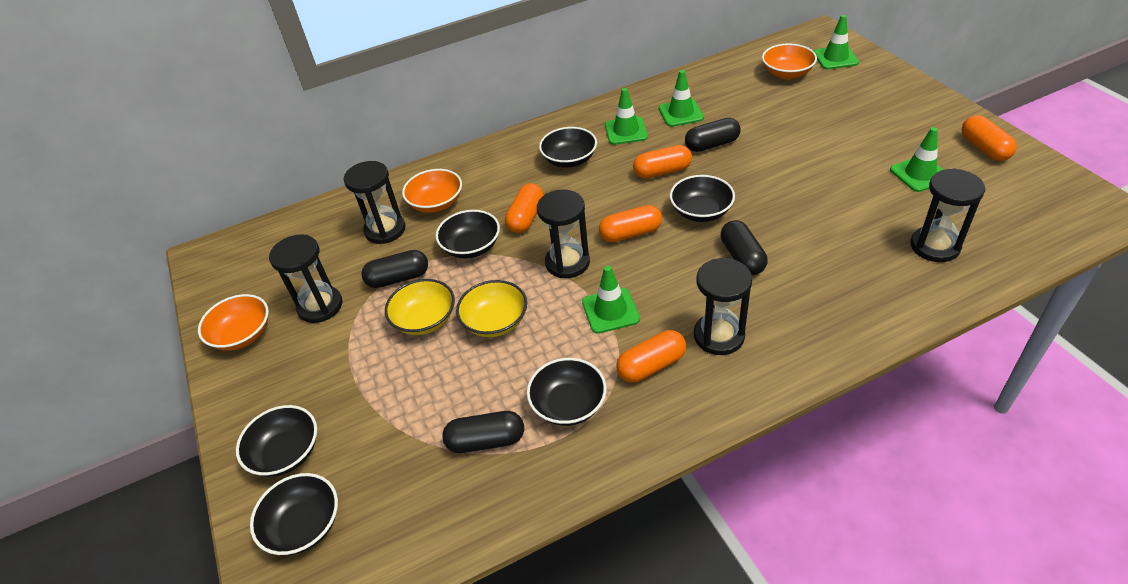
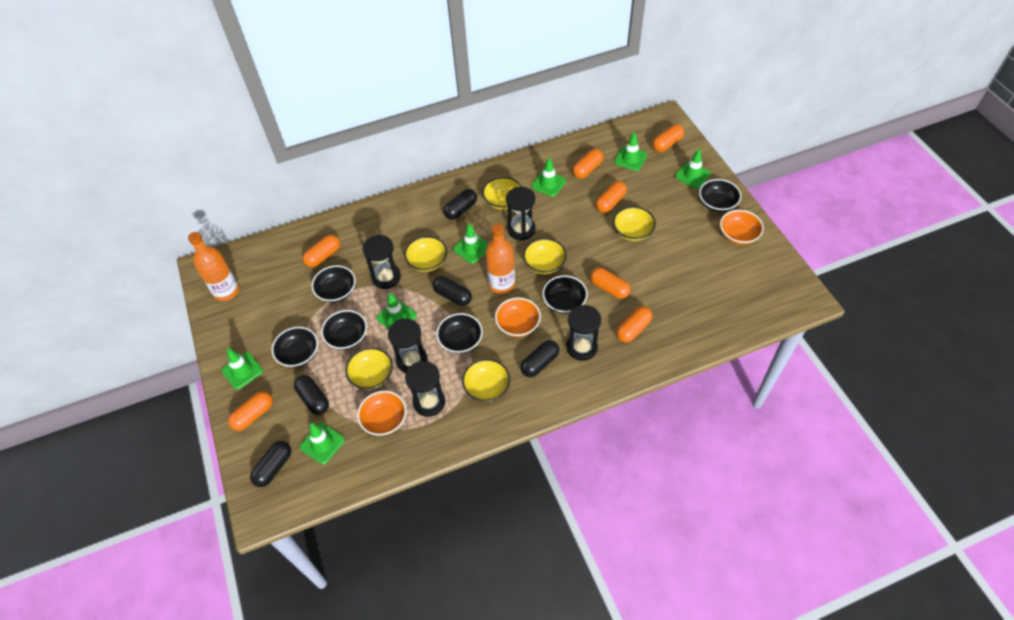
black capsule: [361,250,428,288] [442,411,524,453] [685,118,741,152] [721,220,767,275] = 4 -> [250,441,291,487] [294,375,329,415] [432,276,472,306] [443,189,477,220] [520,340,559,377] = 5
green traffic cone: [582,266,640,334] [605,88,648,145] [659,70,704,127] [814,15,859,69] [890,127,943,192] = 5 -> [221,348,263,390] [300,423,345,464] [377,293,417,329] [453,224,488,264] [531,158,566,197] [614,132,647,171] [675,149,711,189] = 7
orange bottle: none = 0 -> [188,232,239,301] [486,223,515,294] = 2
orange capsule: [505,183,544,233] [599,205,662,243] [616,330,686,382] [633,145,692,179] [962,115,1017,161] = 5 -> [228,391,273,431] [303,235,340,267] [573,149,603,179] [590,268,631,299] [596,181,627,213] [616,306,653,343] [653,124,684,152] = 7
yellow bowl: [385,279,455,335] [456,280,527,337] = 2 -> [345,348,393,390] [404,236,447,272] [462,359,510,402] [482,177,522,210] [523,238,567,274] [613,206,656,241] = 6

